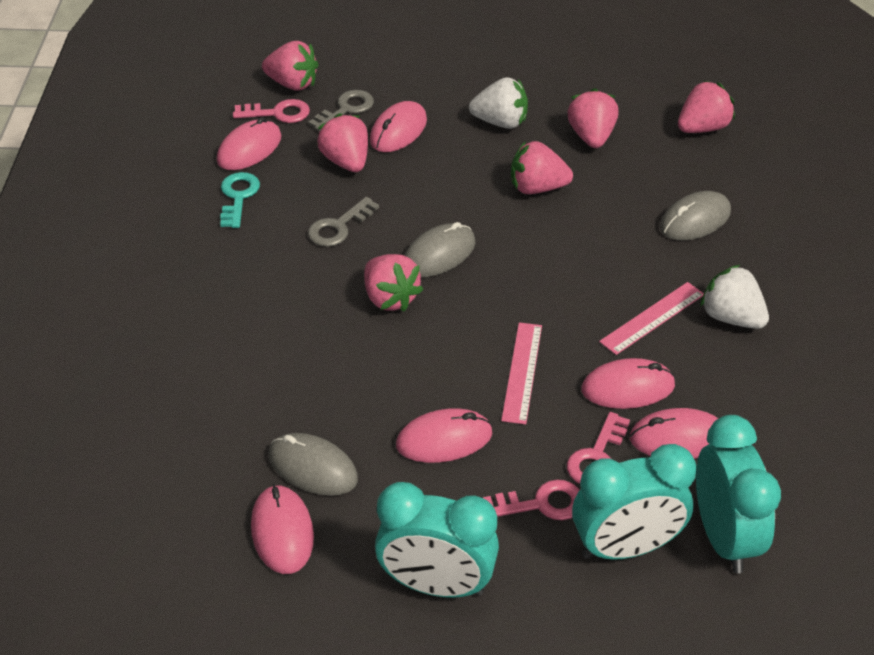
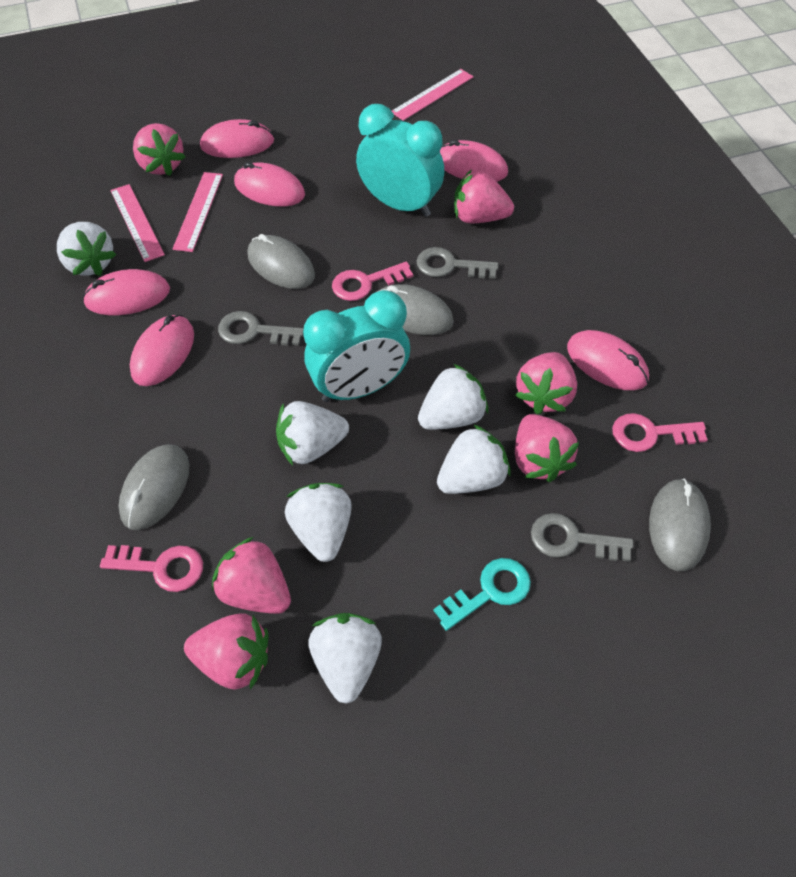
grey key: [308,90,374,132] [308,197,379,247] = 2 -> [218,311,304,346] [416,247,498,278] [531,513,633,562] = 3
grey mouse: [269,433,358,496] [404,222,476,277] [660,191,731,241] = 3 -> [118,444,189,530] [247,234,315,289] [377,284,454,335] [649,479,711,571] = 4
pink ruler: [501,322,542,425] [599,282,704,355] = 2 -> [110,184,165,262] [173,172,223,252] [392,69,474,121] = 3
turquoise clock: [375,482,499,598] [572,444,697,560] [696,415,781,573] = 3 -> [303,290,410,402] [356,104,444,217] = 2
white strawberry: [469,77,528,129] [700,265,769,329] = 2 -> [57,222,116,276] [276,401,349,465] [285,483,352,562] [308,613,382,704] [418,364,488,430] [437,425,511,494] = 6

